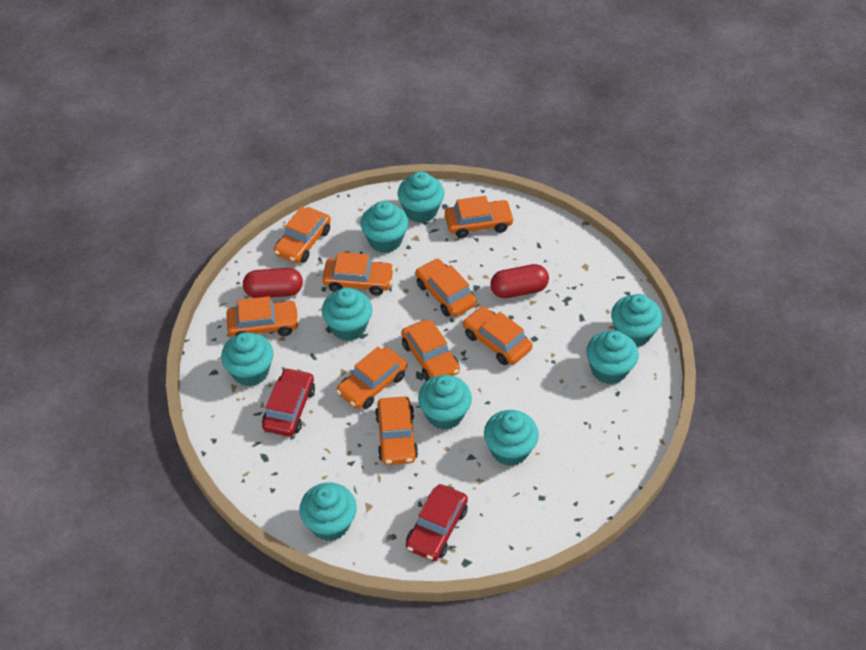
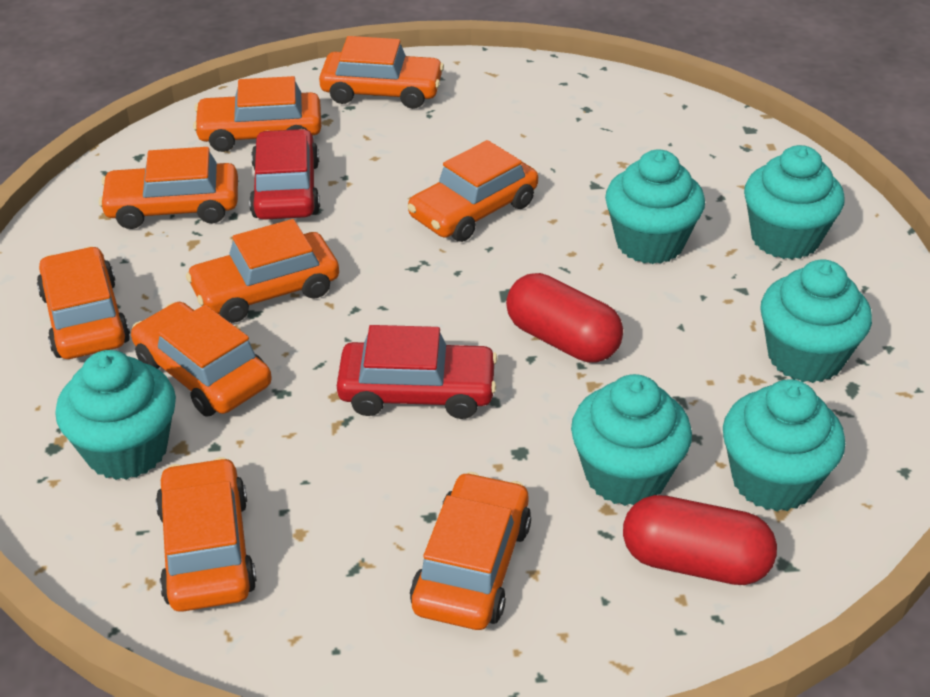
turquoise cupcake: [221,332,274,386] [299,483,357,541] [322,288,372,341] [361,201,409,253] [398,171,444,223] [418,375,472,430] [484,410,539,466] [586,330,639,384] [611,294,662,347] = 9 -> [55,350,176,480] [571,374,692,506] [605,149,705,264] [723,379,845,511] [744,145,845,259] [760,259,872,383] = 6

